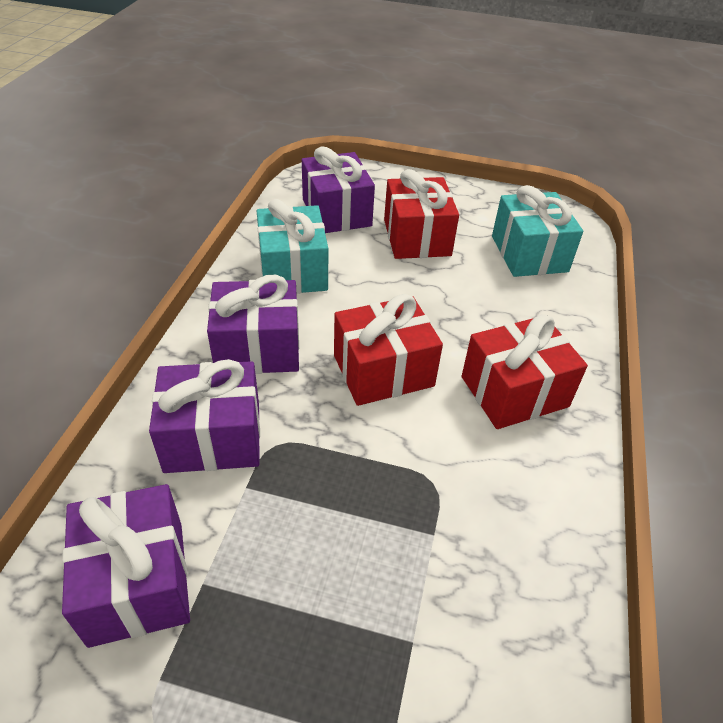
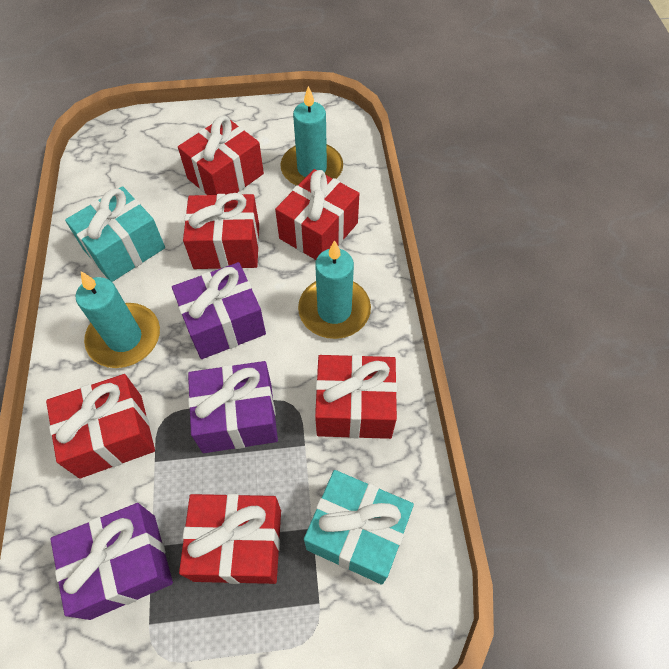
purple gift: [62,484,190,648] [149,359,260,473] [207,275,299,374] [302,146,375,233] = 4 -> [50,503,173,620] [172,262,266,359] [188,361,278,453] = 3
red gift: [334,294,443,406] [384,169,459,259] [462,314,588,429] = 3 -> [46,374,155,479] [178,116,264,195] [179,494,281,584] [183,193,259,269] [275,169,359,260] [315,355,397,439] = 6
turquoise candle: none = 0 -> [76,271,160,368] [281,86,343,185] [298,240,371,339] = 3

